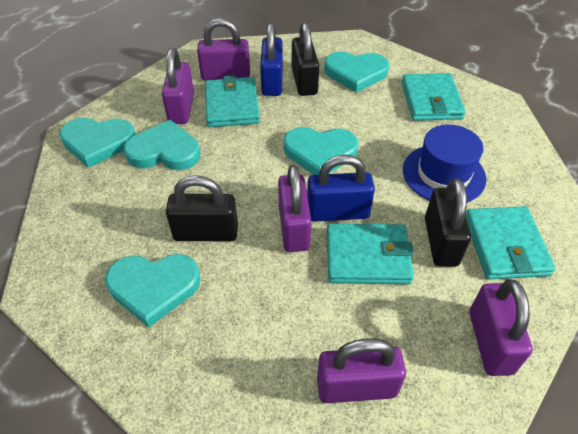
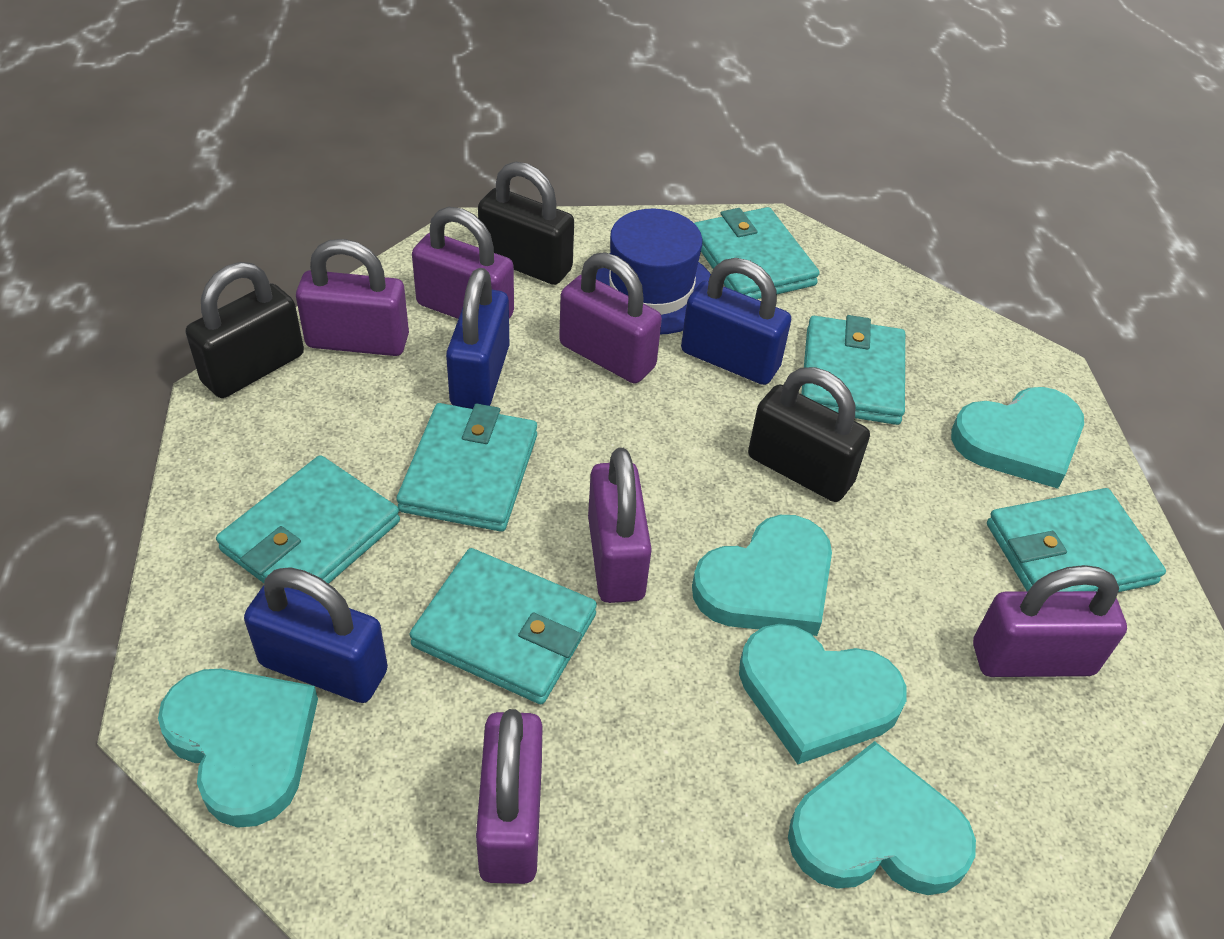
blue padlock: [260,23,283,96] [307,154,375,222] = 2 -> [244,567,388,703] [446,268,509,409] [681,258,791,385] = 3
purple padlock: [162,48,194,124] [197,18,250,81] [278,165,311,252] [317,338,406,403] [469,280,533,376] = 5 -> [296,239,409,356] [412,207,514,319] [476,709,543,884] [559,252,662,384] [588,448,652,603] [973,565,1127,677] = 6
turquoise wallet: [205,75,260,127] [327,223,414,284] [402,73,466,121] [466,206,556,280] = 4 -> [216,455,400,584] [396,403,537,532] [410,548,597,704] [694,207,820,299] [801,315,905,425] [987,488,1166,592] = 6

